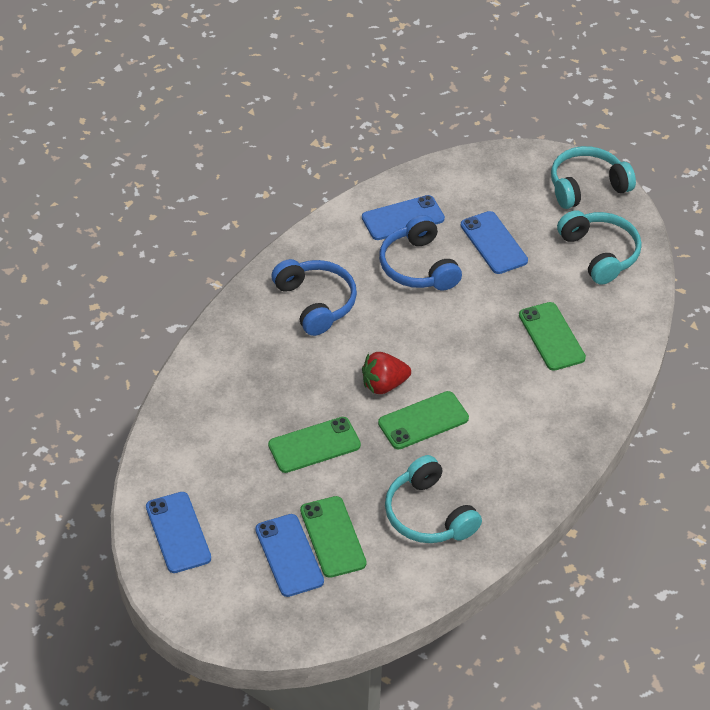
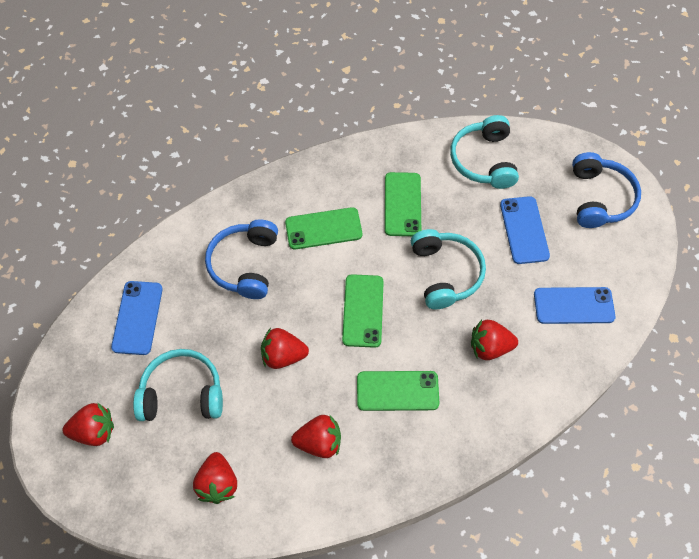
blue phone: [146,492,211,573] [255,514,324,597] [362,195,445,240] [460,211,528,274] = 4 -> [111,281,163,355] [500,196,550,264] [534,287,616,324] = 3
red strawberry: [362,352,411,394] = 1 -> [63,402,114,446] [193,452,237,504] [261,328,309,369] [291,415,341,458] [471,320,518,360] = 5

